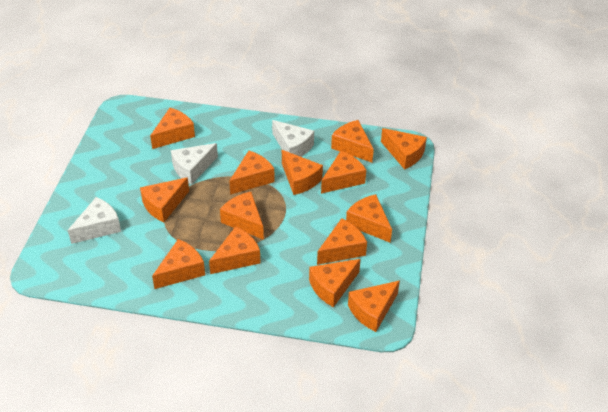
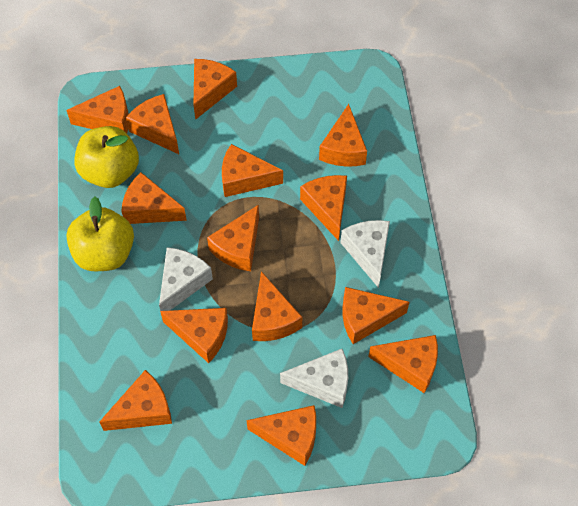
yellow apple: none = 0 -> [66,197,134,271] [74,126,139,188] = 2

